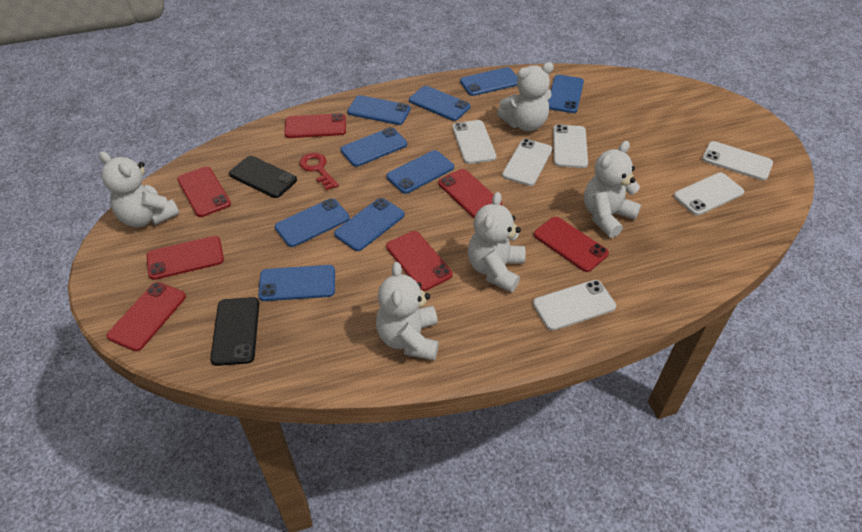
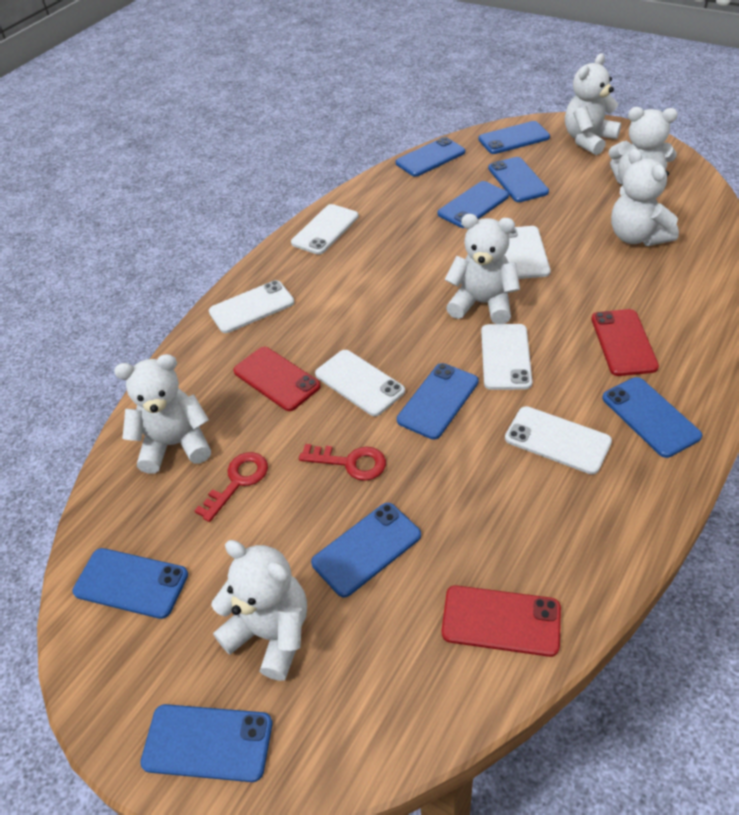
black phone: [210,297,259,366] [229,156,297,198] = 2 -> none = 0
red key: [299,153,339,191] = 1 -> [195,452,268,522] [299,444,386,481] = 2
red phone: [107,282,186,351] [146,236,224,280] [177,166,231,217] [284,113,346,138] [386,231,453,291] [438,169,502,218] [534,217,609,272] = 7 -> [233,347,321,411] [442,585,561,657] [591,309,659,376] = 3
white teddy bear: [99,151,180,227] [376,262,439,361] [468,192,526,292] [497,62,554,131] [584,141,641,238] = 5 -> [114,354,211,474] [211,540,307,681] [445,214,520,324] [565,53,621,155] [609,107,678,185] [611,149,679,246] = 6

